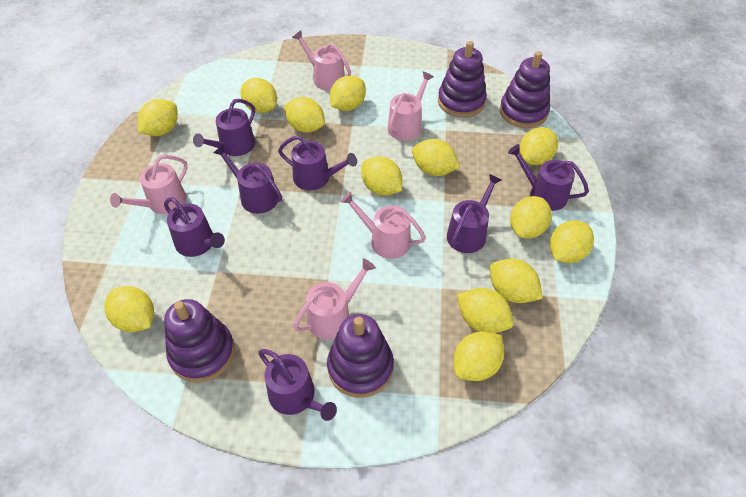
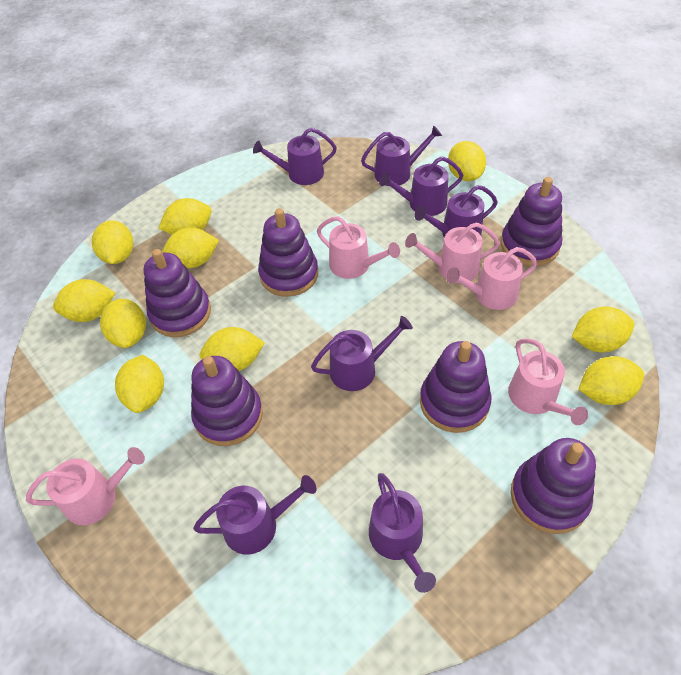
purple stacking toy: [164,299,235,383] [327,314,394,398] [438,41,487,118] [500,51,550,128] = 4 -> [144,249,211,337] [191,356,263,446] [258,208,318,297] [420,341,491,433] [501,177,562,266] [511,438,596,534] = 6
yellow lemon: [104,286,154,332] [138,99,178,136] [240,78,277,113] [284,97,325,133] [330,75,366,111] [361,156,402,196] [412,139,460,176] [454,331,504,381] [457,288,514,333] [490,259,543,303] [510,196,552,239] [519,127,558,165] [550,220,594,263] = 13 -> [53,279,115,322] [92,220,133,264] [100,299,146,348] [115,355,164,413] [158,198,211,235] [162,228,219,268] [199,327,265,371] [448,141,486,181] [572,306,635,352] [579,356,644,405] = 10

